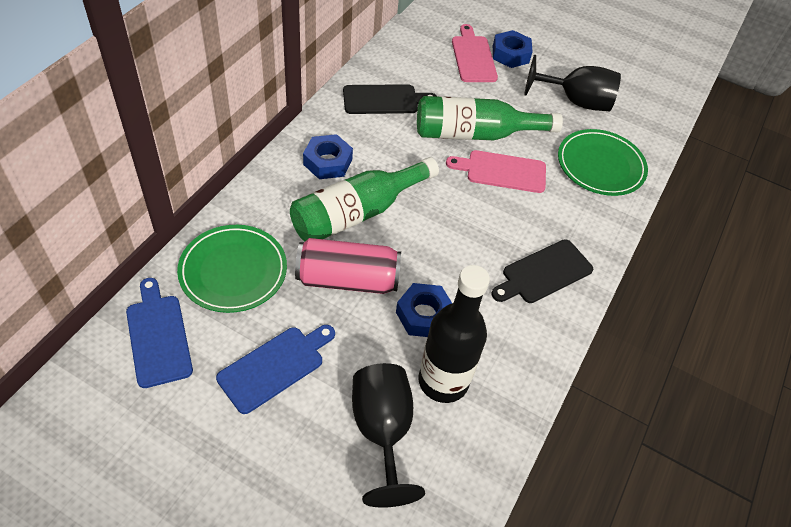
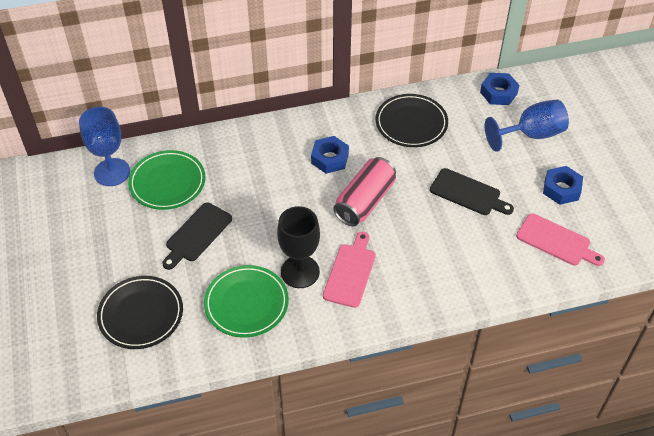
black bottle: [419,265,490,403] = 1 -> none = 0
black goblet: [352,363,425,508] [524,55,621,111] = 2 -> [277,206,320,288] = 1
black plate: none = 0 -> [97,276,183,349] [376,94,448,147] = 2
blue cutting board: [126,278,193,388] [216,325,335,414] = 2 -> none = 0
blue goblet: none = 0 -> [79,107,130,186] [485,99,569,152] = 2
green bottle: [290,157,439,241] [417,96,563,140] = 2 -> none = 0

